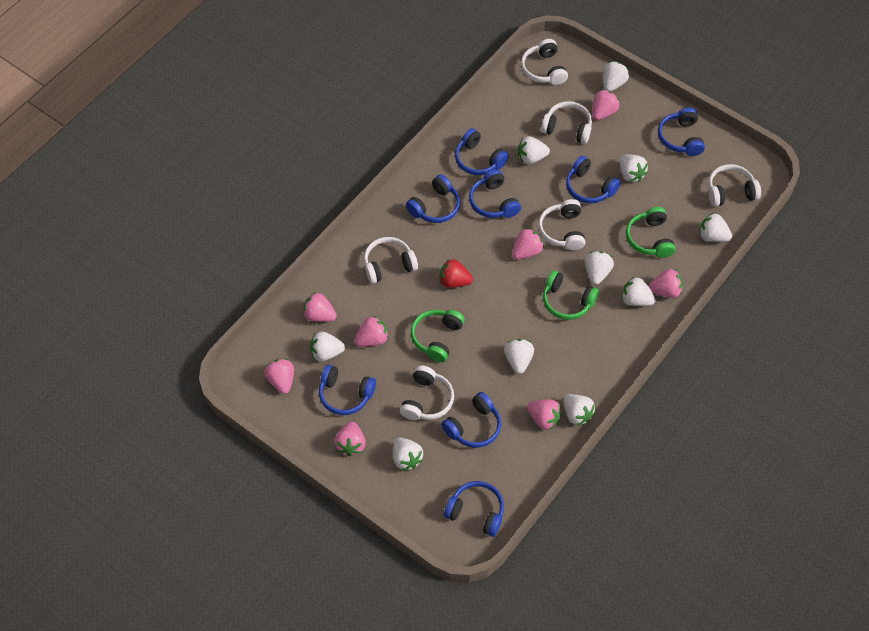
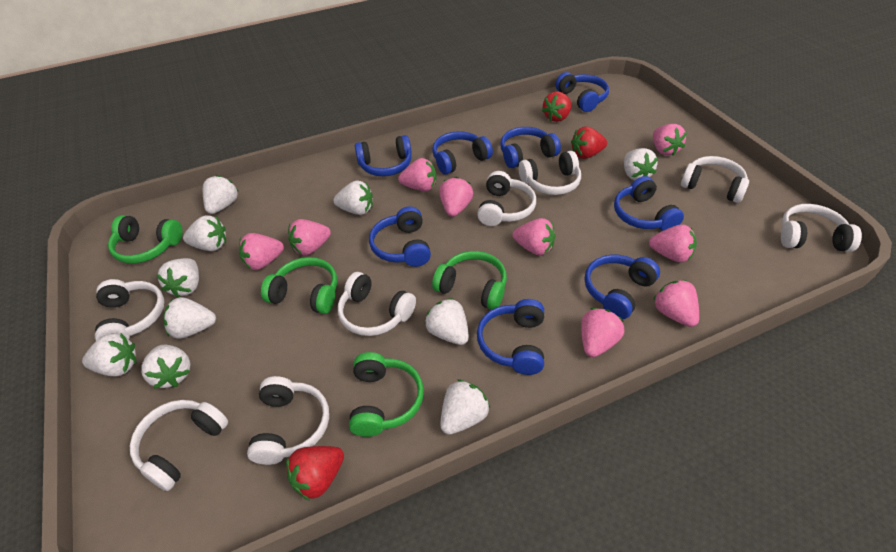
green headphones: [411,310,465,362] [543,270,599,320] [626,207,675,258] = 3 -> [108,215,182,264] [261,257,337,314] [349,352,424,437] [432,251,507,310] = 4
pink strawberry: [264,359,294,394] [303,292,337,322] [334,422,366,456] [354,316,389,347] [512,228,544,259] [527,399,562,430] [592,89,619,120] [648,269,683,298] = 8 -> [239,233,284,270] [288,219,331,256] [398,158,436,191] [439,177,473,217] [513,218,555,255] [581,308,624,357] [649,224,697,262] [653,124,687,155] [653,280,699,327] = 9
red strawberry: [440,258,473,288] = 1 -> [286,446,344,501] [542,91,571,122] [571,126,607,159] = 3
white headphones: [364,237,418,284] [400,365,454,420] [521,39,568,85] [538,199,585,250] [541,101,592,144] [708,164,761,207] = 6 -> [95,279,164,341] [130,400,228,491] [247,376,329,465] [338,272,416,336] [477,171,536,226] [519,151,581,195] [681,156,749,203] [781,204,862,252] = 8

